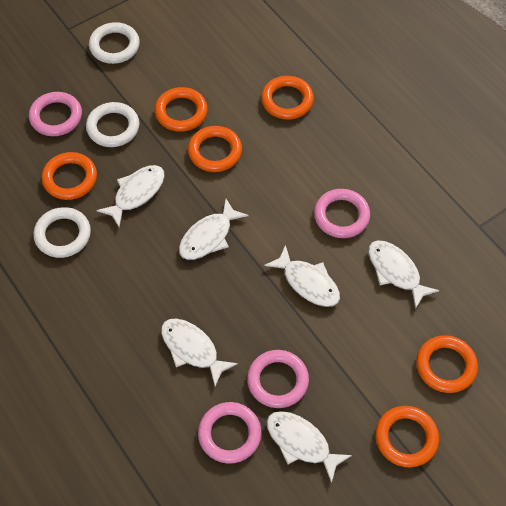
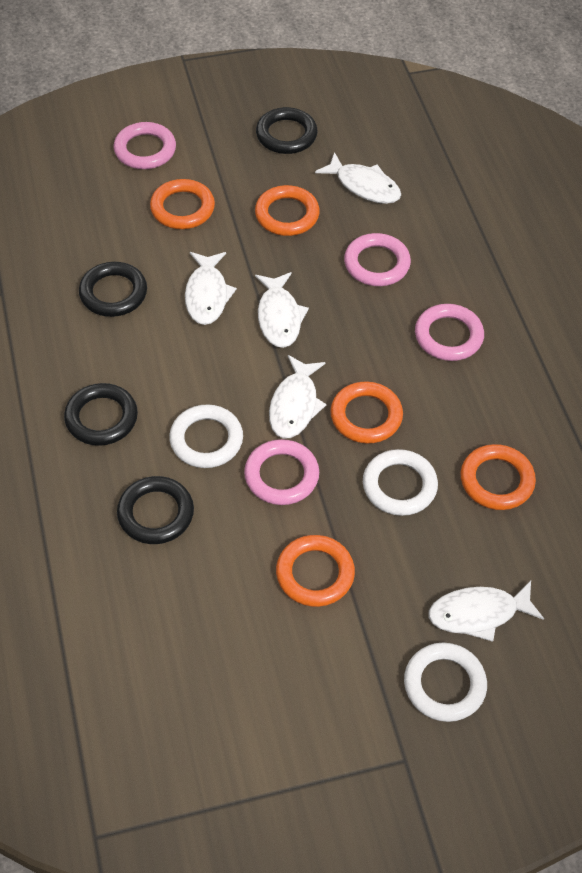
black ring: none = 0 -> [64,383,138,446] [79,262,147,317] [117,476,194,544] [256,107,318,154] = 4
orange ring: [42,152,97,200] [155,87,208,132] [188,126,242,172] [261,76,314,120] [375,406,439,467] [416,335,478,393] = 6 -> [150,179,215,229] [255,185,320,236] [276,535,355,607] [330,381,403,444] [460,444,536,510] = 5
white fish: [97,165,165,227] [161,318,238,386] [179,199,249,260] [264,245,340,307] [266,411,352,483] [368,241,439,309] = 6 -> [185,252,237,325] [255,272,309,348] [269,355,327,438] [315,152,401,204] [428,581,544,642] = 5

